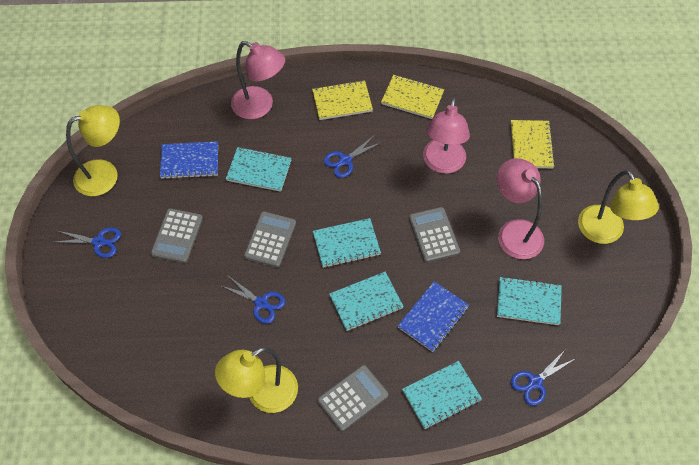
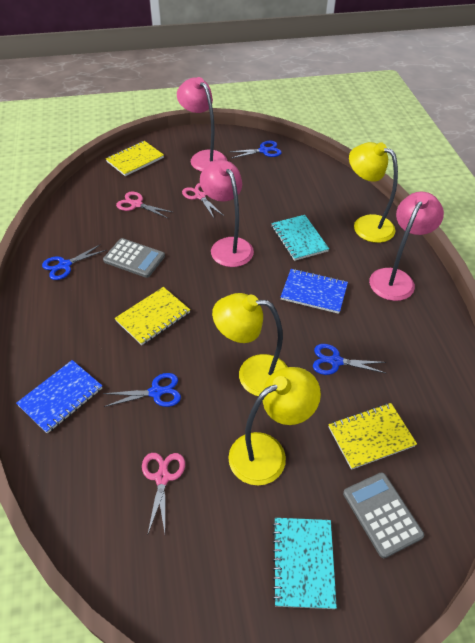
grey calculator: [151,208,203,263] [244,211,296,267] [318,365,388,431] [409,207,460,262] = 4 -> [103,238,165,278] [343,472,424,558] = 2
pink scissors: none = 0 -> [116,192,172,218] [142,453,185,536] [182,183,224,218] = 3
turquoise notebook: [226,147,292,192] [313,218,381,268] [329,272,404,331] [402,361,482,429] [497,277,562,325] = 5 -> [271,215,329,261] [272,518,337,609] = 2

